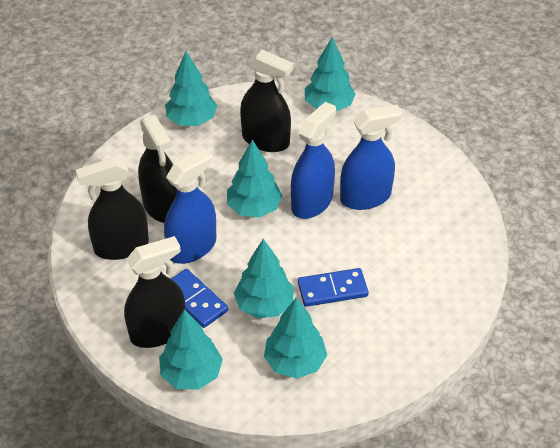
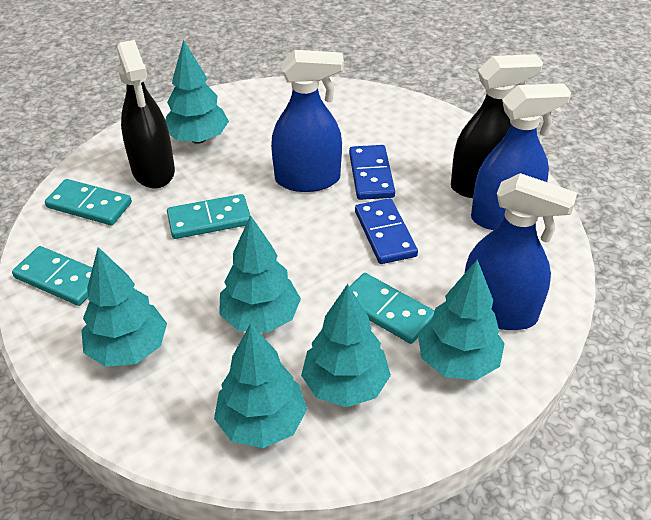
black spray bottle: [76,158,149,260] [124,236,186,348] [138,115,177,223] [240,49,293,152] = 4 -> [117,40,175,189] [451,54,543,198] = 2
turquoise domino: none = 0 -> [12,246,92,306] [45,179,132,225] [167,194,250,239] [350,273,434,344] = 4

